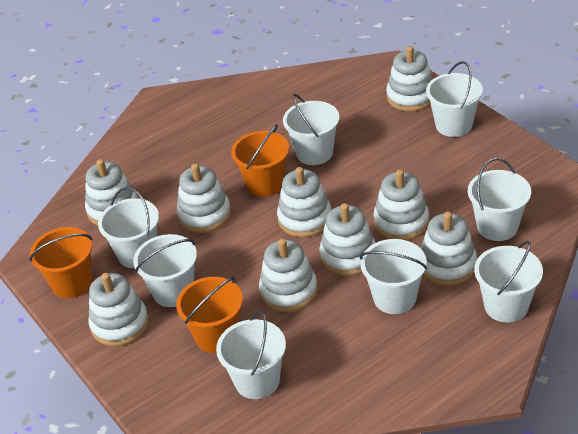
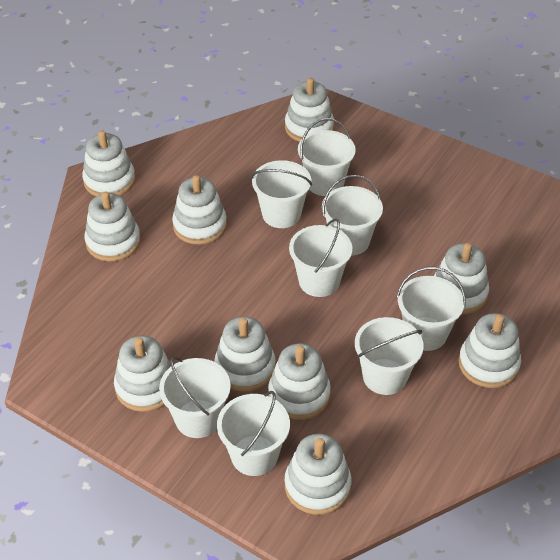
orange bucket: [30,227,93,298] [176,277,243,353] [231,124,289,197] = 3 -> none = 0
white stacking toy: [85,159,137,226] [88,273,149,346] [177,164,231,233] [259,239,318,312] [277,167,331,237] [319,203,376,276] [373,169,429,240] [386,46,433,111] [421,212,477,286] = 9 -> [82,131,135,196] [85,191,141,261] [114,336,171,412] [172,175,227,245] [214,317,276,392] [268,343,331,420] [285,78,334,142] [285,433,351,515] [434,243,489,314] [458,313,521,388] = 10

